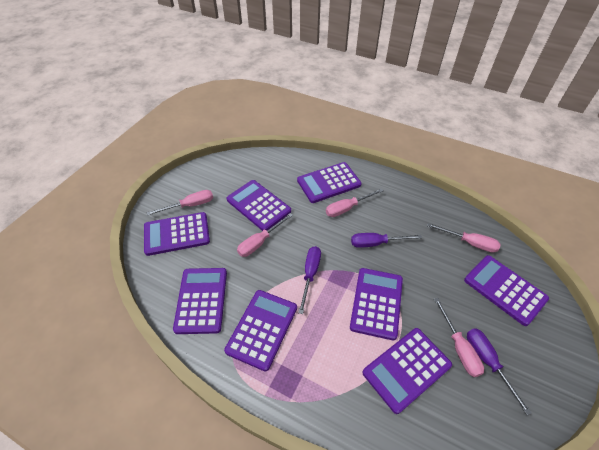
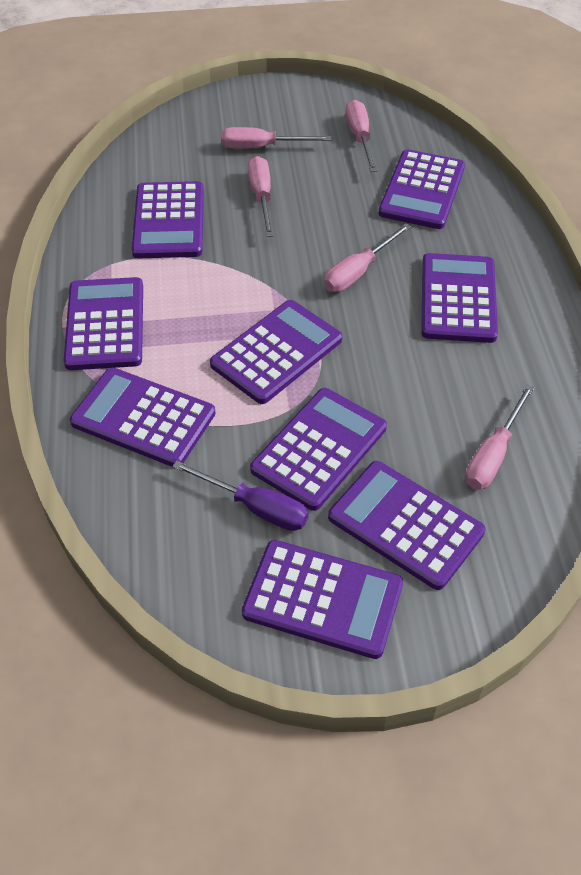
purple calculator: [144,212,210,256] [173,268,227,334] [224,290,297,371] [227,180,291,231] [297,162,362,203] [350,268,403,340] [362,328,452,414] [464,255,549,326] = 8 -> [64,277,143,370] [70,367,216,467] [132,181,204,258] [210,300,342,404] [242,540,403,659] [250,388,387,511] [328,461,486,590] [378,149,465,229] [421,253,498,343] = 9
purple screwdriver: [298,246,321,314] [351,233,422,248] [467,328,532,415] = 3 -> [172,461,308,531] = 1

